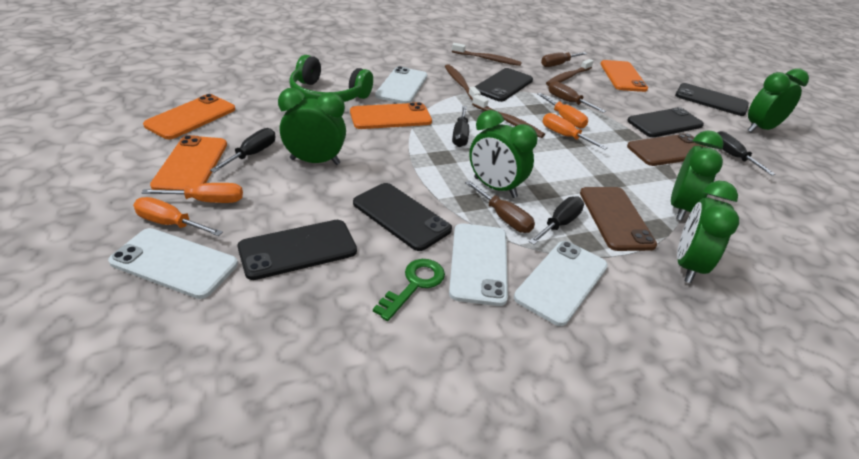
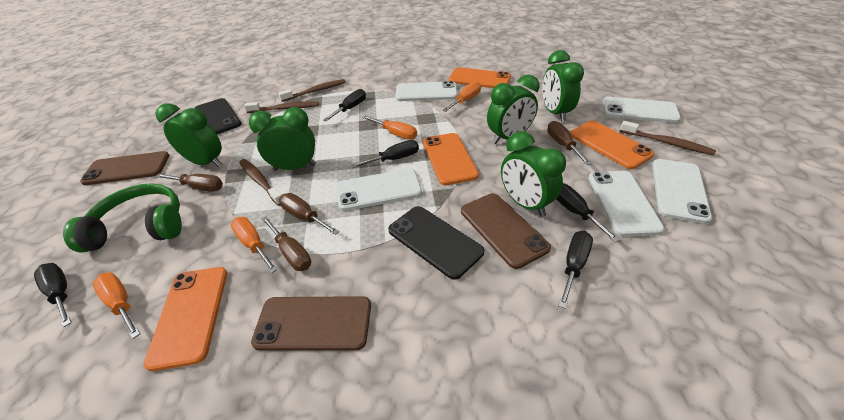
black phone: [238,220,357,280] [353,183,452,251] [475,68,533,102] [627,107,704,137] [675,83,749,116] = 5 -> [195,98,242,134] [388,206,484,280] = 2
black screwdriver: [210,128,276,173] [452,106,469,147] [529,196,584,245] [717,131,776,175] = 4 -> [34,263,71,327] [323,89,366,121] [351,140,419,168] [556,183,620,242] [558,231,593,309] = 5
brown phone: [580,187,657,251] [627,133,707,166] = 2 -> [80,151,169,185] [251,296,371,351] [461,193,551,269] = 3
brown screwdriver: [465,180,535,233] [541,52,587,67] [548,81,606,113] = 3 -> [155,174,223,192] [262,216,311,271] [279,193,339,235] [547,121,591,165] = 4
green key: [373,259,445,321] = 1 -> none = 0
white phone: [108,228,238,299] [375,66,427,104] [449,223,508,306] [514,241,608,326] = 4 -> [336,168,422,211] [395,81,457,101] [588,171,665,236] [603,97,681,123] [652,159,712,224] = 5

